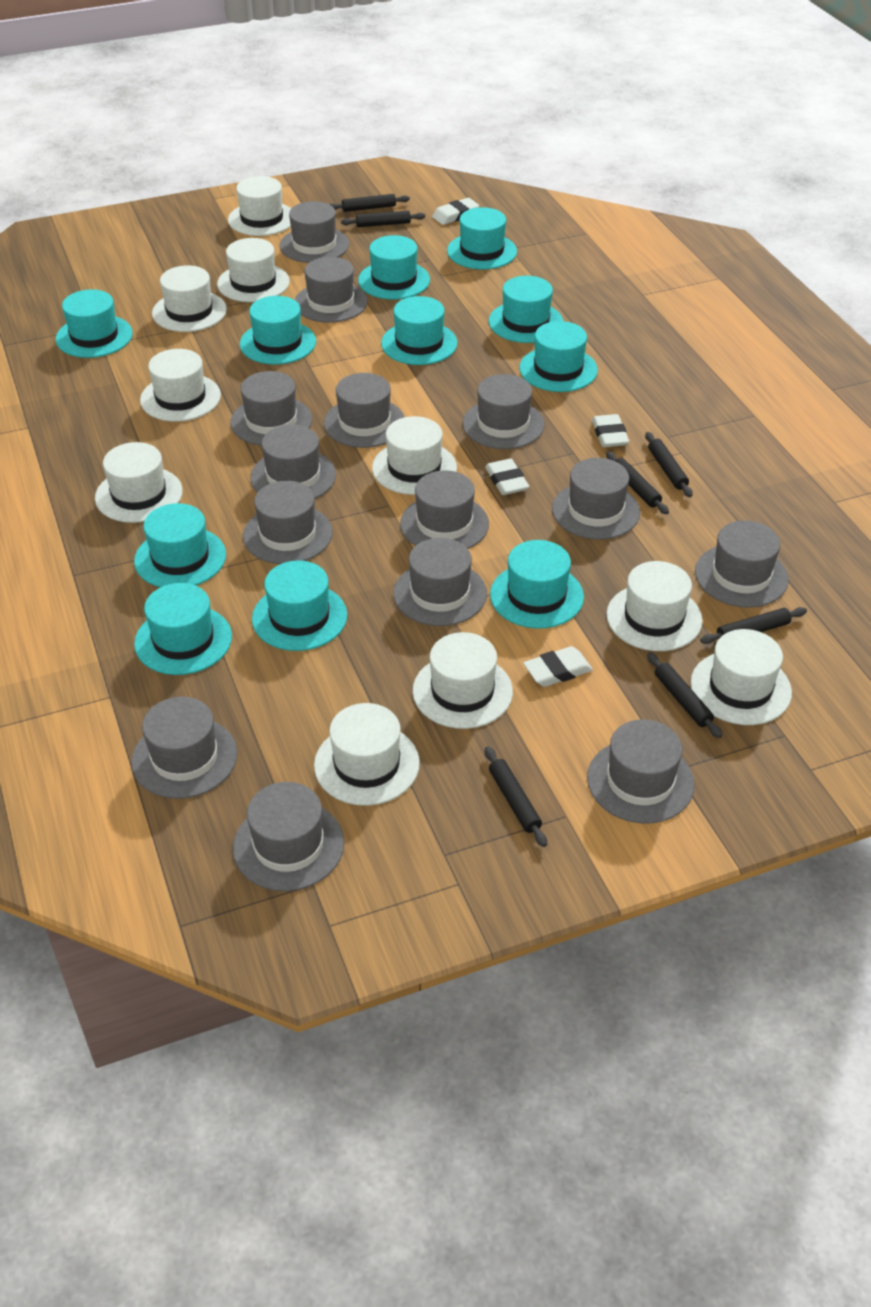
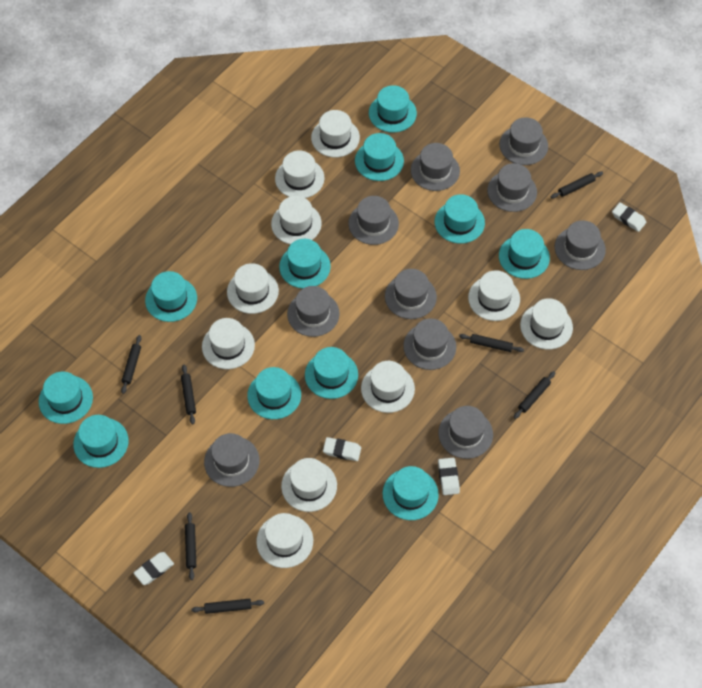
grey hat: [131,697,237,799] [230,371,312,446] [233,782,344,891] [243,481,333,564] [250,425,336,499] [280,201,349,263] [295,257,368,323] [324,373,405,448] [393,538,487,626] [400,470,489,549] [463,374,544,449] [552,458,640,540] [587,719,694,823] [695,521,789,608] = 14 -> [204,433,259,487] [287,286,340,337] [348,196,399,245] [385,269,437,319] [403,318,456,370] [411,143,460,191] [438,406,493,459] [487,163,537,212] [499,117,548,165] [555,220,606,270] = 10

